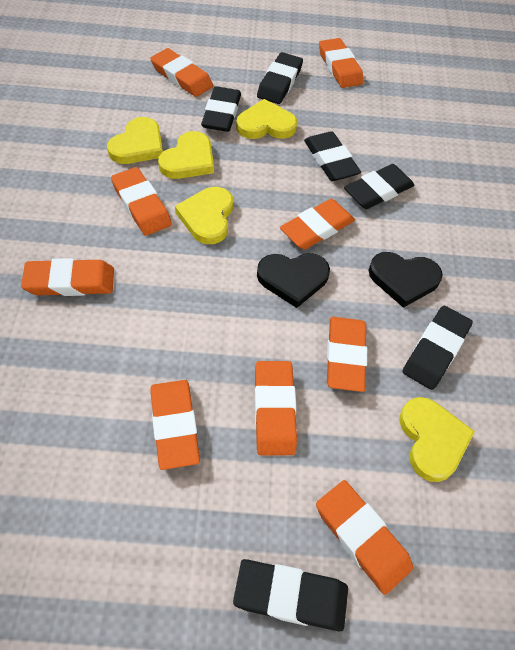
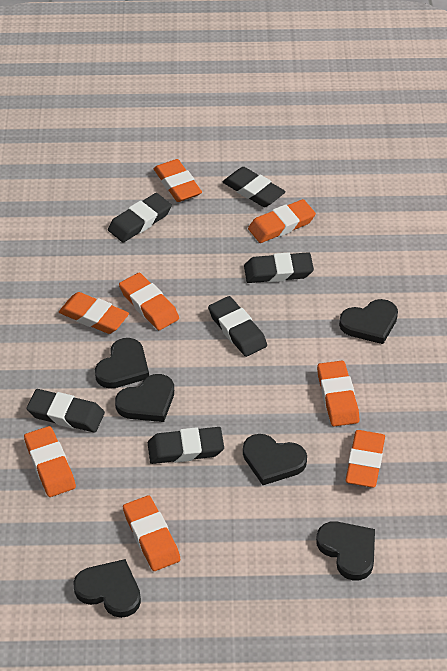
black heart: [257,253,330,308] [369,252,443,308] = 2 -> [73,559,141,618] [95,338,149,389] [115,374,174,422] [243,434,307,485] [316,521,375,581] [339,299,398,344] = 6
orange eraser: [21,258,114,296] [111,167,172,236] [150,48,213,97] [150,380,200,470] [255,361,297,455] [280,199,355,250] [316,480,413,595] [319,38,364,88] [327,317,367,392] = 9 -> [24,426,76,497] [59,292,129,334] [119,273,179,330] [123,495,180,571] [154,159,202,202] [248,199,316,243] [317,361,359,426] [345,430,385,488] = 8
yellow heart: [107,117,163,164] [158,131,214,179] [175,187,233,244] [236,99,297,139] [399,397,475,482] = 5 -> none = 0

